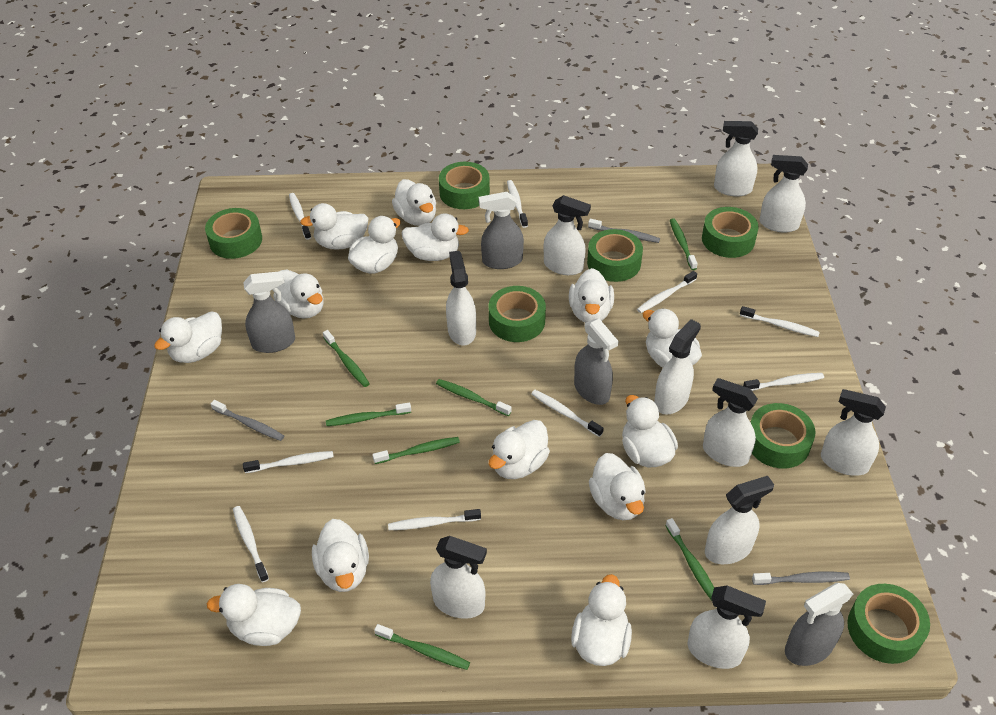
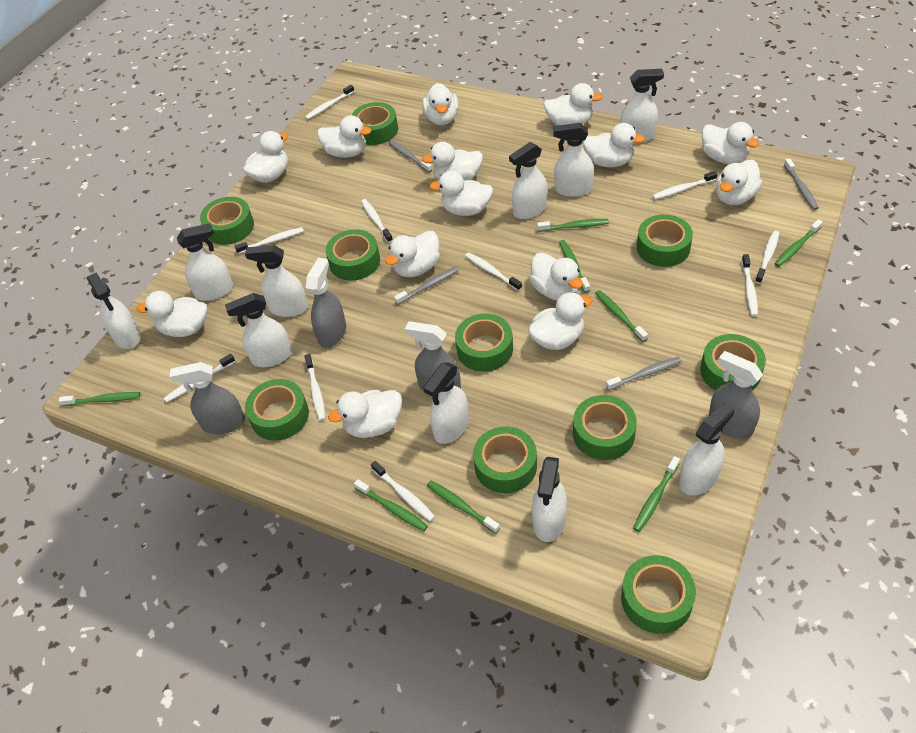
green tape: [205,208,262,259] [439,162,490,209] [489,286,546,342] [587,229,643,282] [702,207,759,258] [750,403,815,468] [847,584,930,664] = 7 -> [200,197,254,245] [245,379,309,440] [326,229,380,281] [352,102,398,145] [455,314,513,372] [473,426,537,493] [573,395,637,460] [621,555,696,634] [637,214,693,267] [700,334,766,391] = 10
green toothbrush: [323,330,370,387] [326,402,411,426] [372,437,460,464] [374,624,470,670] [436,379,512,416] [665,518,714,601] [670,218,698,270] = 7 -> [59,392,140,406] [354,479,428,531] [427,480,500,534] [537,219,609,232] [559,240,590,293] [595,290,648,342] [633,456,680,532] [774,219,823,267] = 8
grey toothbrush: [211,400,284,441] [588,219,660,243] [752,572,850,585] = 3 -> [388,140,433,172] [394,267,459,305] [606,357,682,390] [784,158,819,210] = 4
white toothbrush: [233,506,269,582] [243,451,334,473] [289,193,311,240] [388,509,481,530] [507,180,528,228] [531,390,604,437] [637,271,697,313] [740,306,820,337] [743,373,824,391] = 9 -> [164,353,235,402] [235,227,304,254] [304,354,326,421] [305,85,354,120] [361,199,393,243] [371,461,435,522] [465,252,522,291] [652,171,718,200] [742,254,758,317] [755,231,779,284] = 10

